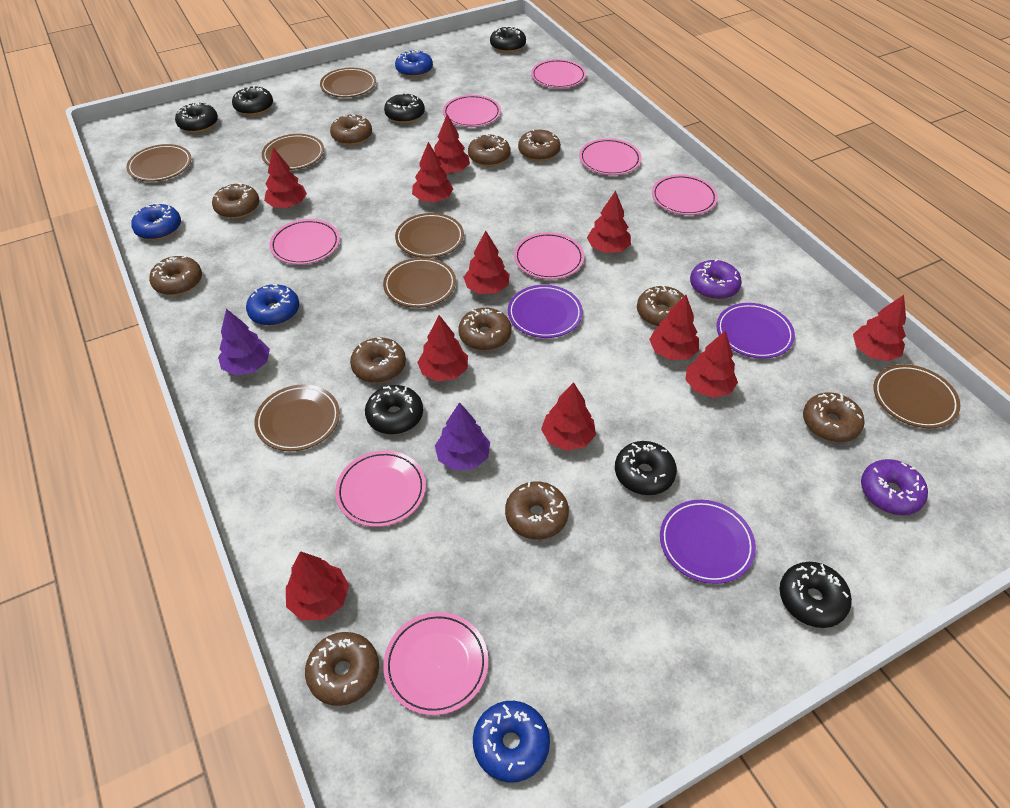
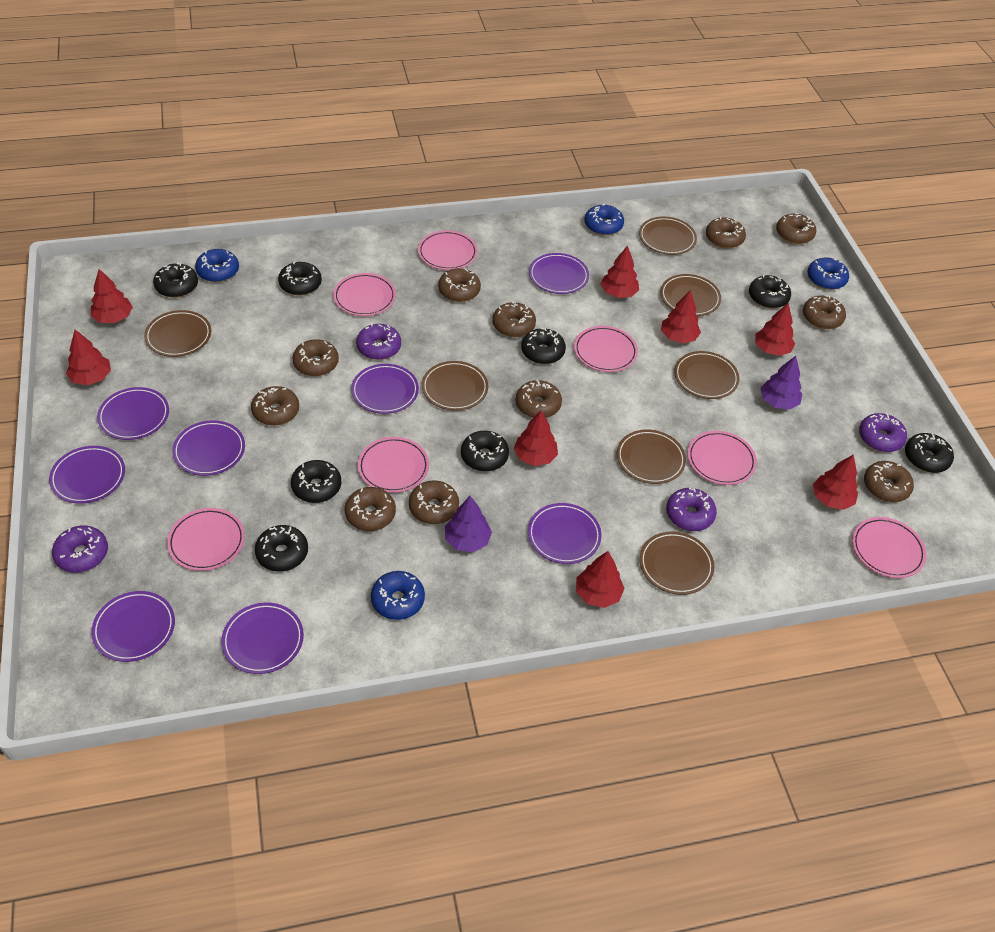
black donut: [175,103,218,133] [232,85,273,115] [365,385,423,434] [384,93,425,123] [490,26,526,53] [615,441,677,495] [780,562,852,628] = 7 -> [153,263,198,298] [255,525,308,572] [278,261,322,296] [291,460,341,503] [461,431,509,472] [521,328,566,364] [749,275,791,308] [905,433,954,473] = 8
pink plate: [270,219,340,265] [335,450,426,527] [383,612,488,715] [443,95,501,127] [514,232,584,279] [531,59,586,88] [579,138,642,175] [652,175,718,215] = 8 -> [167,508,245,571] [333,273,396,316] [358,437,429,493] [418,230,478,270] [574,326,638,372] [687,431,757,485] [852,517,926,578] = 7
purple donut: [690,259,742,300] [861,459,928,515] = 2 -> [52,525,108,573] [356,324,401,360] [666,488,717,531] [859,413,907,452] = 4
purple plate: [508,285,583,338] [660,500,756,584] [716,303,795,359] = 3 -> [49,446,125,504] [91,591,175,662] [97,387,169,440] [172,420,245,476] [221,603,304,674] [351,364,419,414] [528,503,602,564] [529,253,589,294] = 8
red tree: [264,148,307,208] [286,551,349,620] [412,142,453,202] [417,315,468,382] [434,114,470,174] [463,231,510,294] [541,382,596,451] [587,191,631,253] [649,295,699,360] [685,330,738,398] [853,295,906,361] = 11 -> [66,330,111,385] [91,269,133,323] [514,411,558,466] [576,551,625,608] [601,245,639,298] [661,290,701,343] [755,303,795,356] [813,455,858,510] = 8

